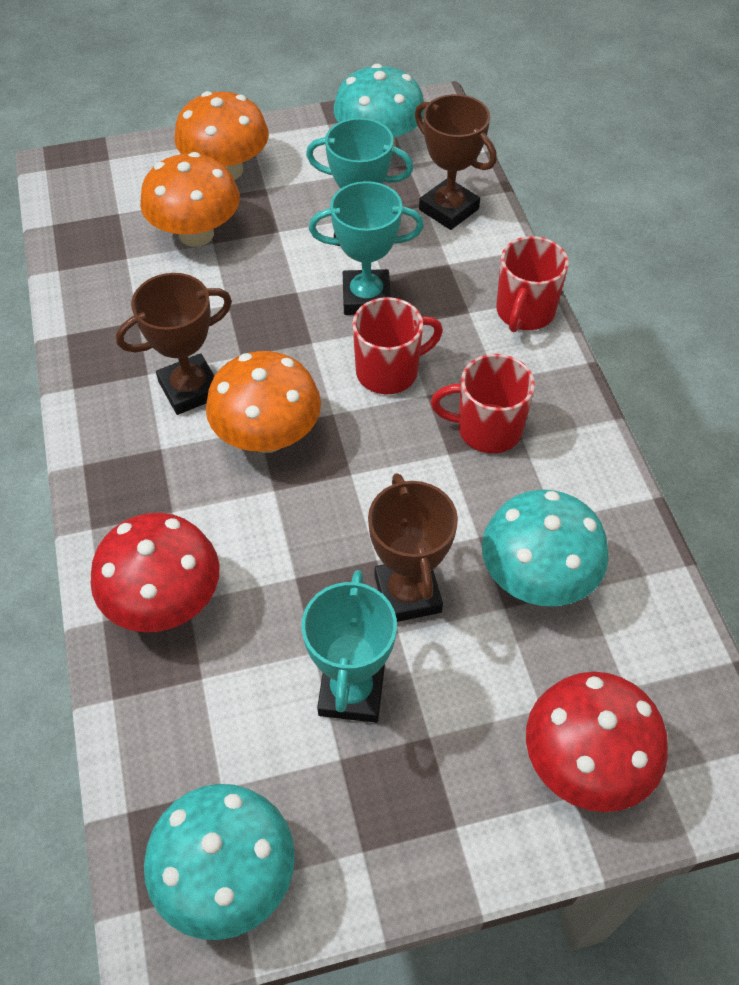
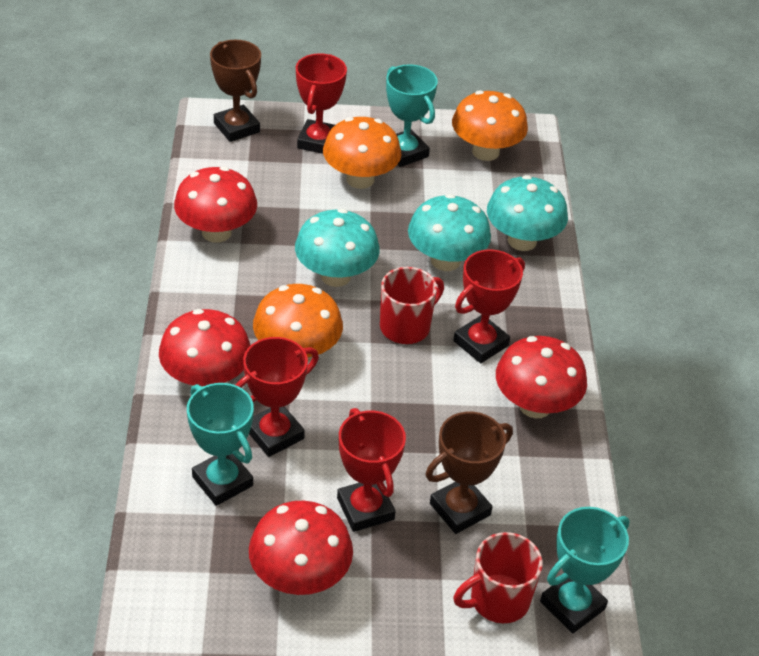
brown trophy: [116,273,232,415] [368,473,458,622] [415,94,497,230] = 3 -> [210,40,261,142] [425,411,513,534] = 2
red mug: [352,297,443,394] [431,354,535,453] [496,236,569,332] = 3 -> [380,267,444,344] [453,532,543,623] = 2
red mushroom: [90,513,220,632] [526,672,668,812] = 2 -> [159,309,251,387] [174,167,257,243] [249,501,353,595] [496,336,587,418] = 4
red trophy: none = 0 -> [236,337,319,457] [296,54,347,154] [337,408,406,532] [453,249,525,363] = 4

